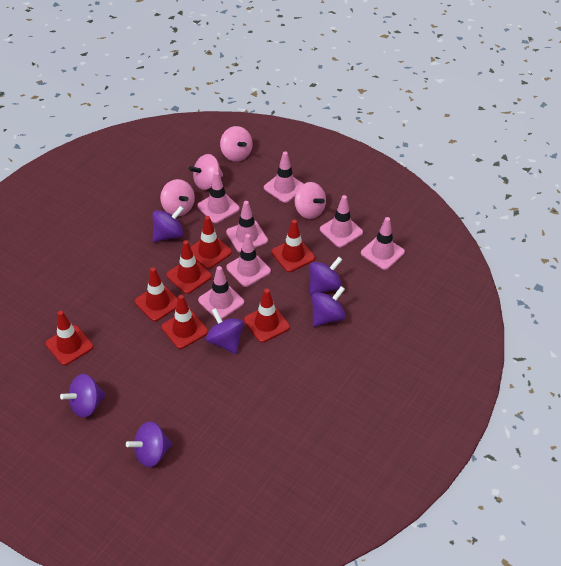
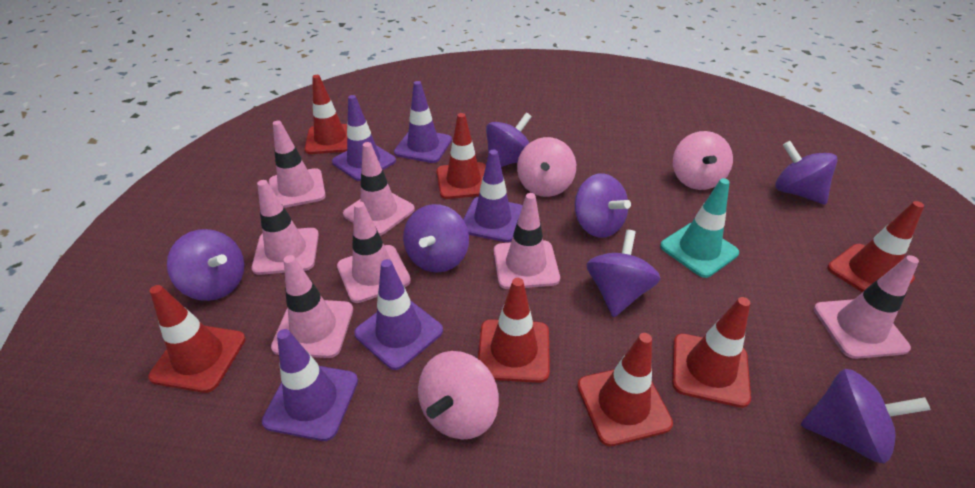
pink spinning top: [160,179,195,216] [189,154,223,190] [220,126,253,162] [294,182,326,219] = 4 -> [418,351,499,440] [517,137,576,197] [673,131,733,190] = 3
purple spinning top: [60,374,106,418] [126,421,172,467] [152,206,184,242] [206,308,243,354] [310,257,343,295] [312,286,345,327] = 6 -> [167,229,244,301] [403,204,469,273] [486,113,532,167] [575,173,631,238] [586,230,660,317] [775,141,838,205] [801,369,931,463] = 7
purple traffic cone: none = 0 -> [262,329,358,441] [332,95,396,181] [354,259,443,370] [394,81,452,163] [463,150,522,242] = 5
turquoise traffic cone: none = 0 -> [660,178,739,278] = 1

